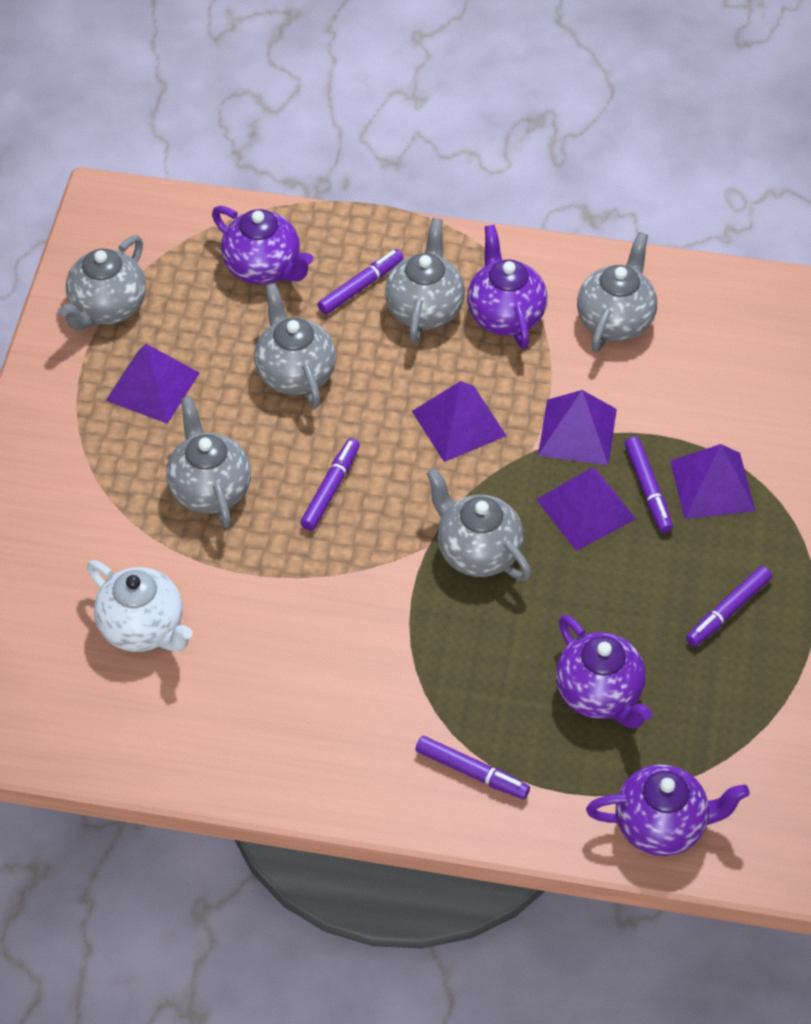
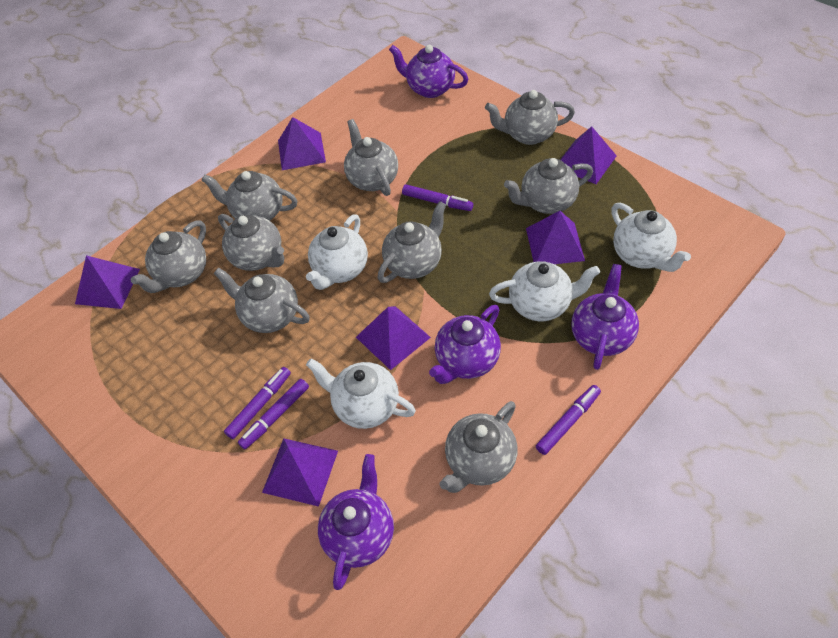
grey teapot: [59,236,146,330] [166,396,251,528] [254,283,336,407] [385,218,465,343] [426,468,532,581] [577,232,657,352] = 6 -> [131,221,206,293] [201,171,297,221] [214,268,310,333] [218,214,284,271] [344,119,398,196] [378,201,446,283] [440,401,518,493] [485,90,575,145] [504,158,593,214] = 9
purple marker: [300,438,360,531] [318,249,404,315] [416,736,530,799] [625,437,673,533] [686,566,772,647] = 5 -> [224,367,291,439] [238,379,309,449] [402,184,473,211] [536,385,601,455] = 4
purple pyramid: [106,344,199,424] [412,381,507,462] [536,468,636,551] [538,390,617,466] [670,444,756,519] = 5 -> [75,255,140,309] [262,438,338,507] [278,117,326,170] [356,306,431,370] [526,211,585,264] [560,126,617,184] = 6
white teapot: [87,561,193,652] = 1 -> [306,214,368,290] [306,358,416,429] [489,261,600,321] [611,203,691,272] = 4

